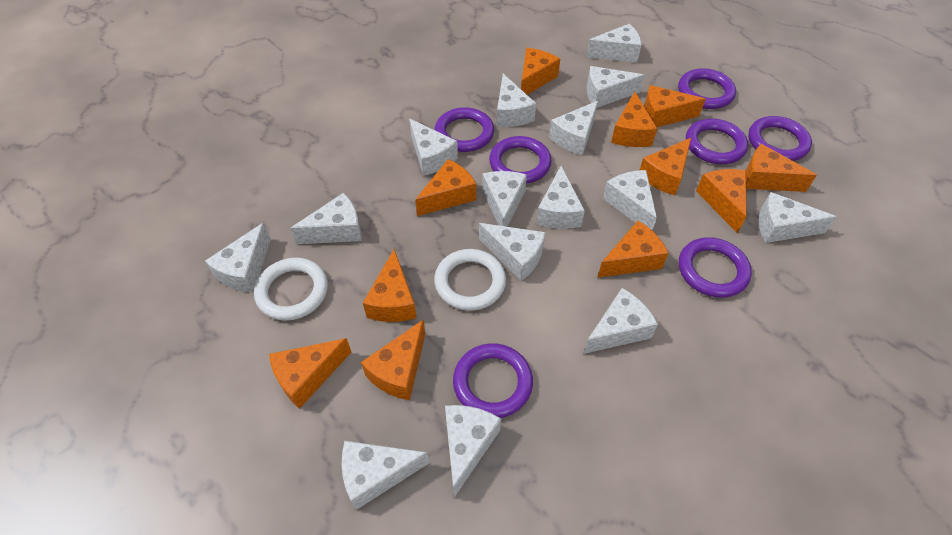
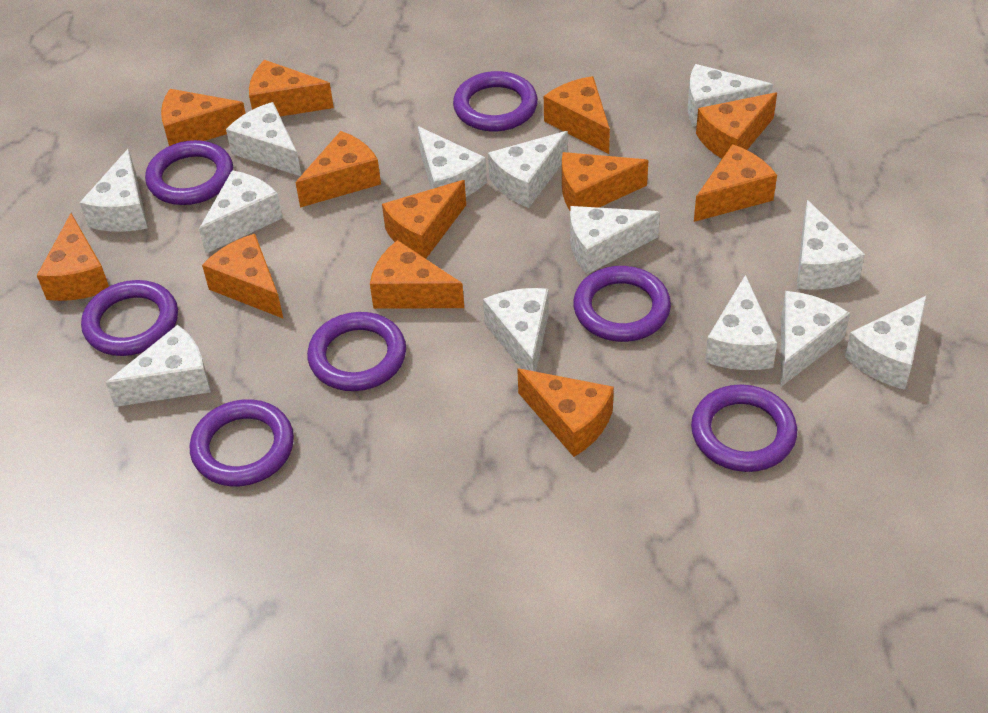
orange cheese: [269,338,351,409] [361,320,425,400] [363,249,417,322] [415,159,476,216] [521,48,560,95] [597,221,669,278] [611,92,657,147] [640,138,691,195] [644,85,706,127] [696,169,746,233] [746,144,817,192] = 11 -> [37,213,109,301] [161,89,246,146] [202,234,283,318] [249,60,334,117] [295,131,381,208] [370,240,464,309] [382,180,466,259] [517,369,614,457] [544,76,610,154] [562,152,649,210] [694,144,777,222] [696,92,777,159] = 12
white cheese: [205,223,271,293] [290,193,362,244] [342,441,429,510] [409,119,458,176] [445,405,501,497] [479,223,546,281] [482,171,527,227] [497,74,536,127] [536,166,585,229] [549,101,598,155] [583,288,658,354] [586,24,642,63] [587,66,645,108] [603,170,657,230] [759,192,837,243] = 15 -> [80,149,148,232] [106,325,211,407] [199,170,283,254] [226,102,301,176] [418,126,487,197] [483,288,549,372] [488,131,568,208] [570,206,660,274] [688,64,773,126] [705,275,777,370] [780,291,850,388] [797,200,865,290] [845,295,927,390] = 13
white ring: [254,257,328,321] [434,249,506,311] = 2 -> none = 0

